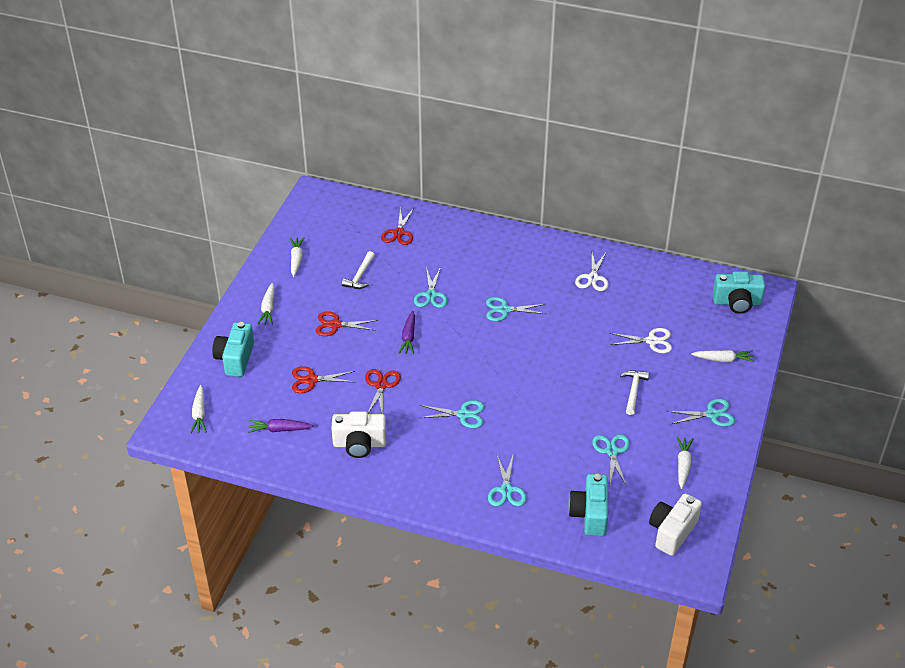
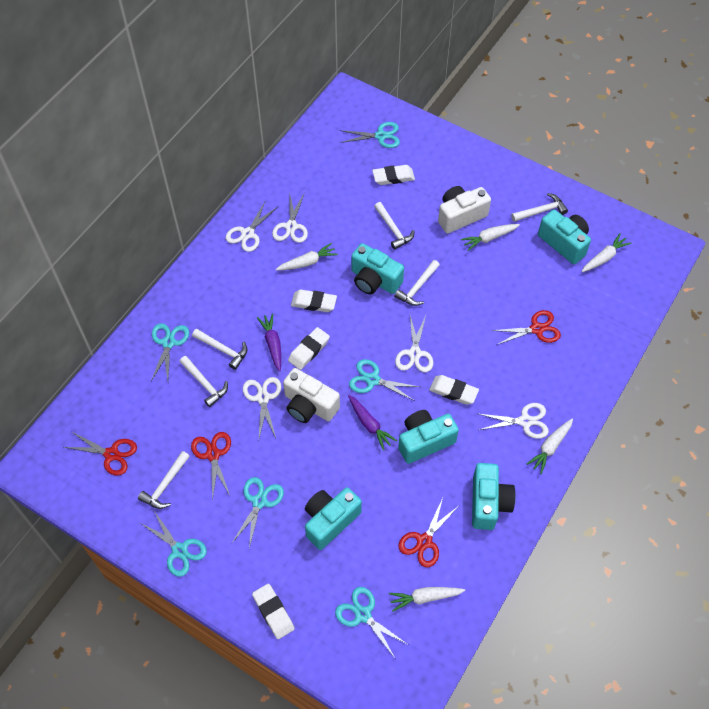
turquoise camera: [212,322,254,377] [568,474,608,536] [713,271,765,314] = 3 -> [305,487,362,550] [351,243,404,294] [398,410,459,464] [472,463,516,530] [538,210,591,264] = 5
white eraser: none = 0 -> [252,584,295,639] [288,327,330,370] [291,289,337,312] [372,165,415,185] [429,375,479,405] = 5
white hammer: [342,251,375,289] [620,370,649,415] = 2 -> [138,451,190,509] [180,356,228,407] [192,329,247,370] [374,202,415,250] [394,260,440,306] [511,193,568,222] = 6
white scissors: [575,252,609,291] [610,328,672,353] = 2 -> [225,202,278,252] [243,377,281,438] [272,191,308,243] [395,316,433,372] [479,403,549,439] = 5

